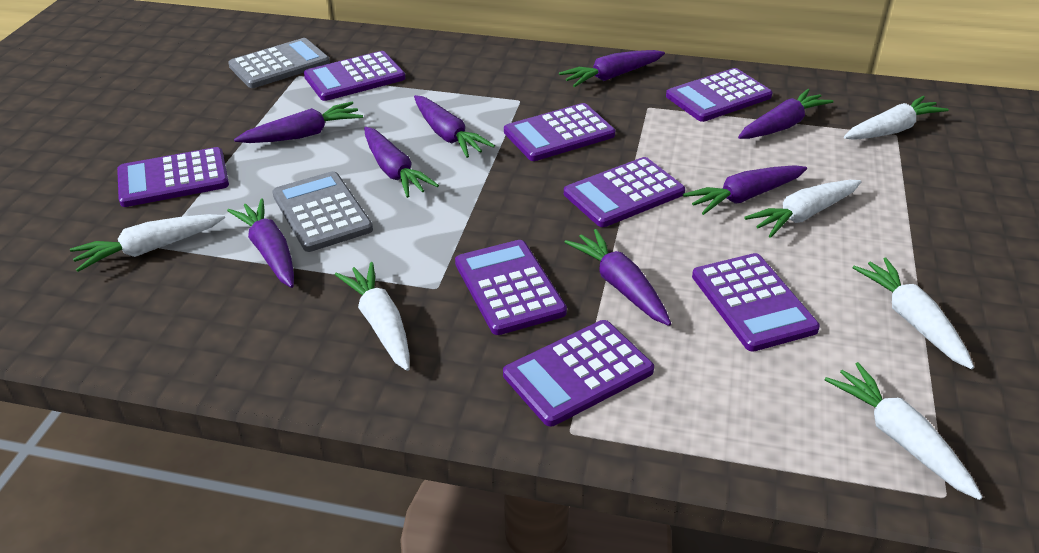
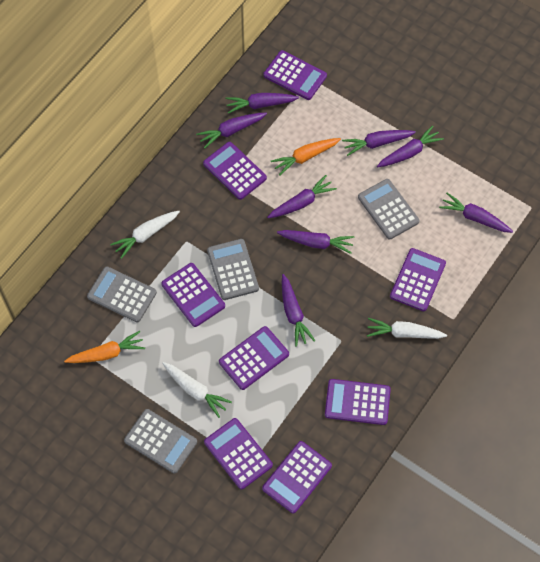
grey calculator: [228,38,330,88] [272,171,373,252] = 2 -> [87,266,157,322] [124,409,197,474] [207,239,259,300] [358,179,420,239] = 4
orange carrot: none = 0 -> [64,331,145,363] [271,138,341,176] = 2
white carrot: [70,214,225,272] [335,262,410,371] [744,180,861,238] [825,362,983,500] [844,96,948,140] [853,257,974,369] = 6 -> [110,211,180,259] [162,362,232,418] [367,318,447,339] = 3

